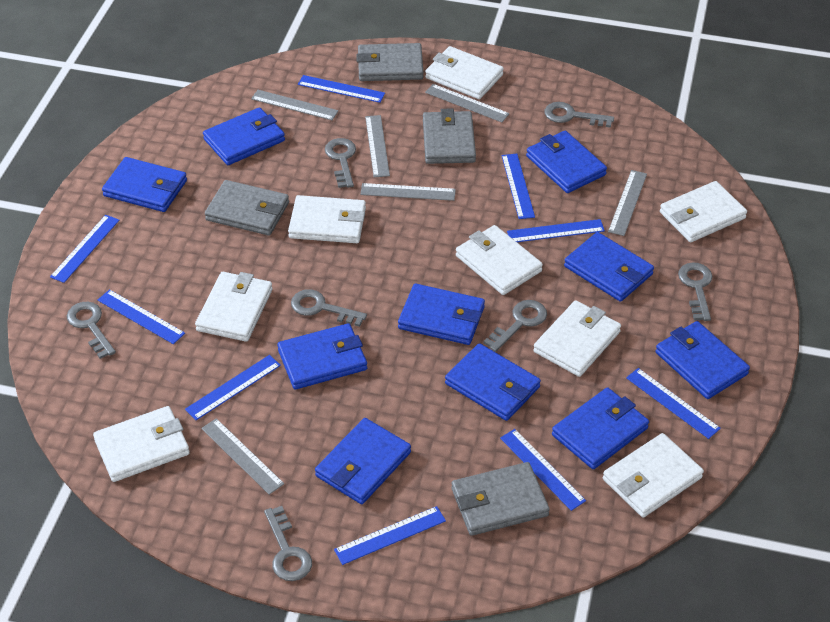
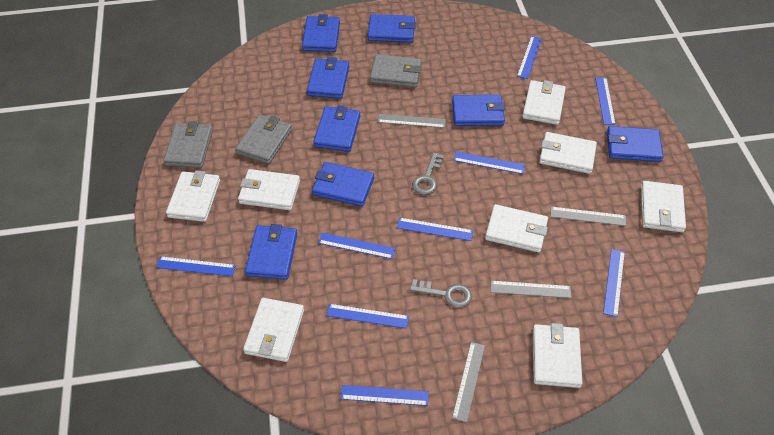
blue wallet: [102,157,187,212] [203,107,285,165] [277,323,367,389] [315,418,411,504] [398,284,485,345] [445,343,541,421] [526,131,607,193] [552,387,649,469] [564,232,654,302] [655,321,750,399] = 10 -> [245,224,297,280] [302,14,340,52] [307,57,349,99] [312,162,374,207] [313,106,360,152] [368,14,416,43] [452,95,505,126] [607,126,664,162] = 8
grey key: [67,302,116,359] [264,506,312,581] [291,289,367,327] [325,138,356,188] [483,300,547,352] [544,102,614,128] [678,262,713,321] = 7 -> [410,279,472,308] [412,152,444,195] = 2
grey ruler: [201,418,284,495] [251,90,338,120] [360,183,456,201] [365,115,390,177] [425,84,510,122] [608,170,647,236] = 6 -> [377,114,446,128] [452,342,485,423] [491,281,571,298] [550,207,626,226] = 4
grey wallet: [205,180,289,236] [356,43,424,81] [423,108,476,164] [451,462,550,536] = 4 -> [163,121,213,168] [235,115,292,164] [370,54,422,87] = 3

